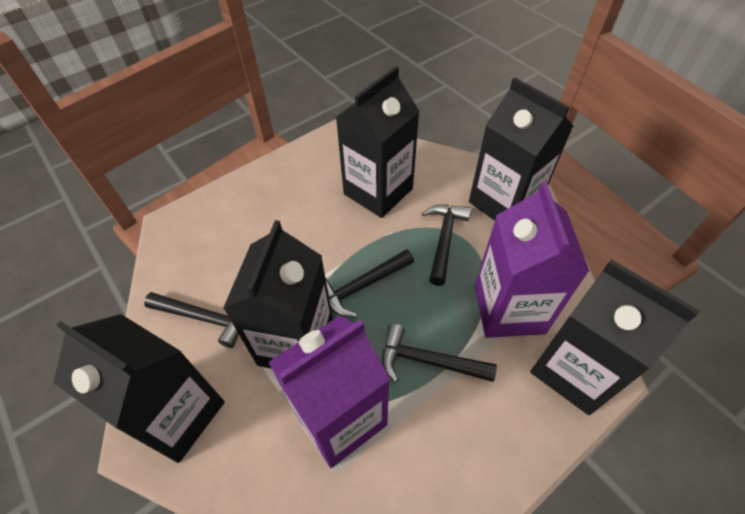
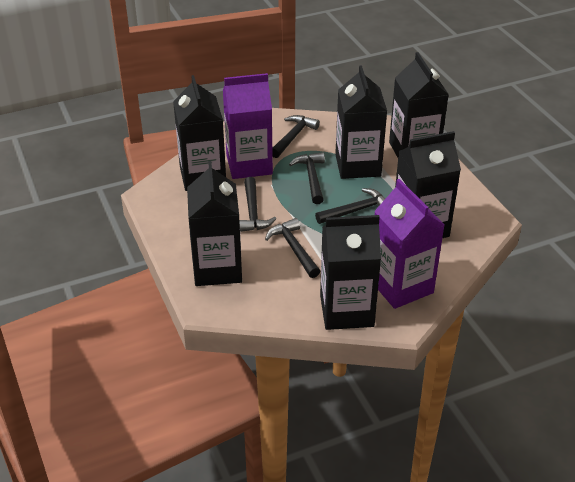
black carton: [54,314,225,463] [223,220,333,369] [336,66,420,218] [469,77,573,221] [530,259,699,415] = 5 -> [173,75,226,191] [187,161,242,286] [320,215,381,330] [335,65,387,179] [389,52,449,158] [395,131,461,238] = 6
black hammer: [144,292,239,348] [326,249,414,317] [382,324,497,383] [422,204,471,286] = 4 -> [239,177,276,232] [265,218,320,278] [272,115,320,158] [289,152,325,204] [315,188,385,224] = 5

